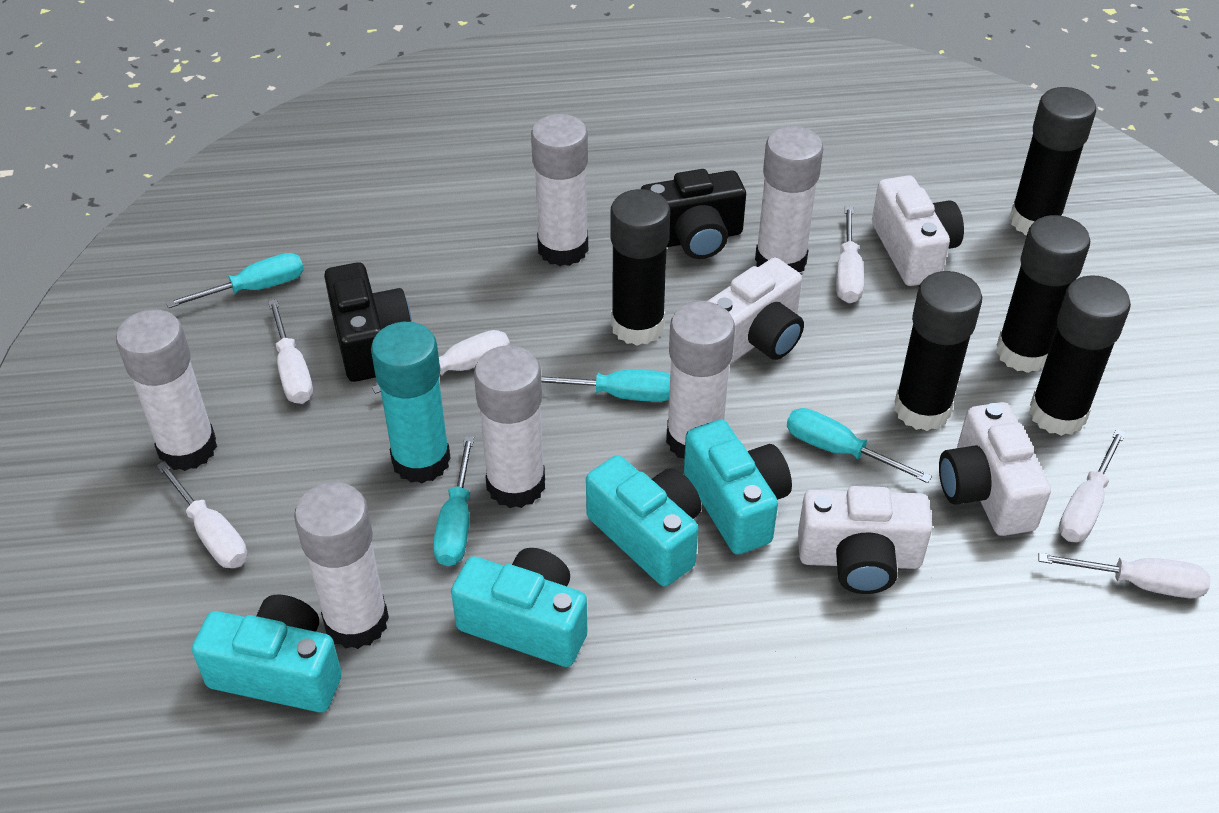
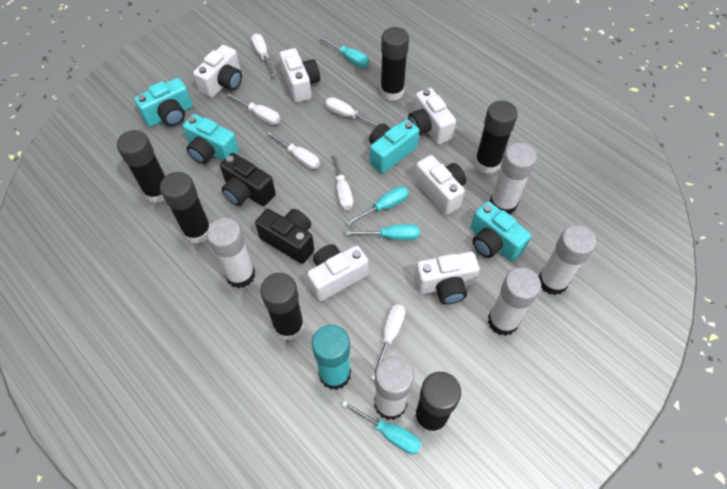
black glue stick: [610,189,670,346] [894,271,982,431] [996,215,1090,373] [1009,87,1096,235] [1029,275,1131,436] = 5 -> [117,130,165,203] [160,172,210,244] [260,273,304,341] [380,27,409,101] [414,372,461,434] [474,100,518,174] = 6
white camera: [706,258,804,365] [798,486,933,594] [872,175,964,286] [939,402,1051,536] = 4 -> [193,45,242,98] [279,48,320,102] [307,244,368,301] [408,88,456,144] [414,155,466,215] [414,252,480,304] = 6
white glue stick: [116,309,217,471] [294,482,389,649] [474,346,545,508] [531,114,588,266] [666,301,735,458] [755,126,823,273] = 6 -> [207,218,255,288] [374,356,414,420] [488,267,541,336] [490,143,537,214] [538,225,596,295] = 5

